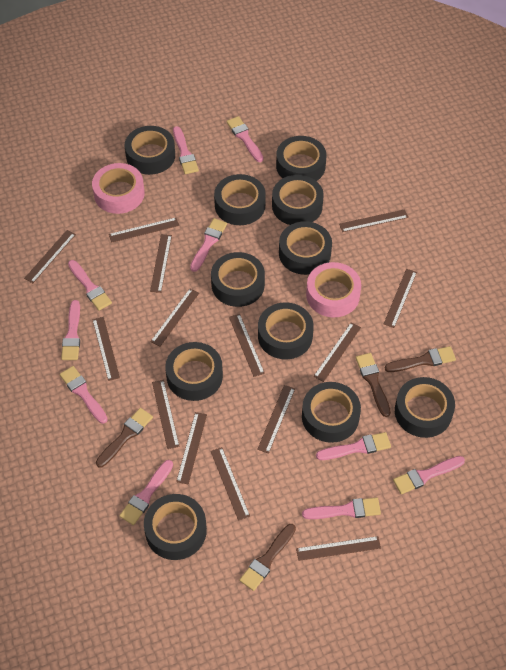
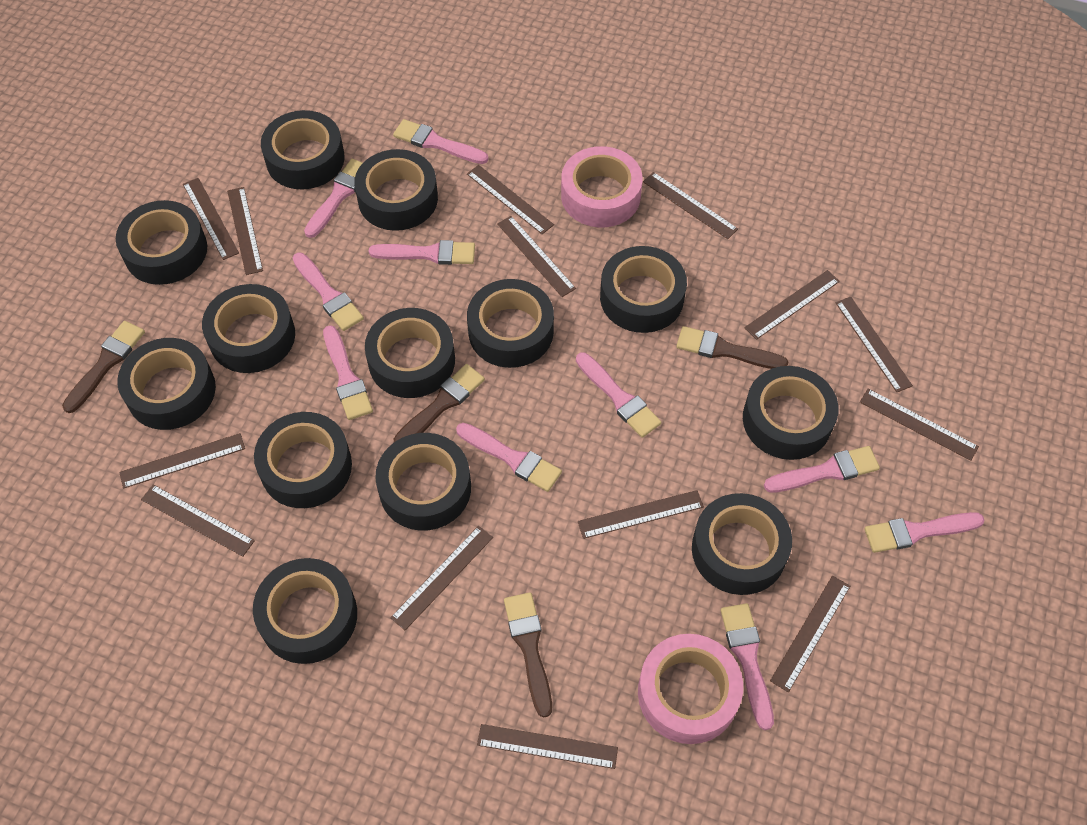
black tape: [125,126,175,175] [144,494,207,560] [165,342,223,401] [211,252,265,307] [214,174,266,225] [258,302,314,359] [272,175,324,225] [276,136,326,181] [279,221,332,275] [302,382,361,443] [395,377,455,438] = 11 -> [116,200,207,285] [117,338,216,430] [202,284,295,373] [253,558,357,664] [254,412,352,508] [261,110,345,190] [354,149,438,231] [365,308,455,398] [375,433,471,531] [467,279,554,368] [600,246,687,333] [692,493,792,595] [743,366,839,460] = 13

